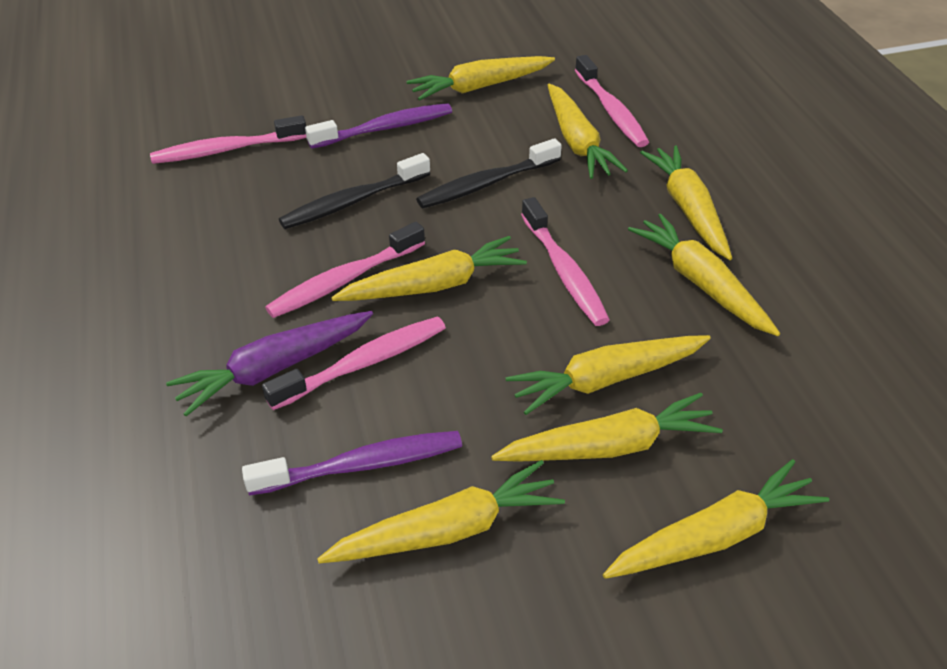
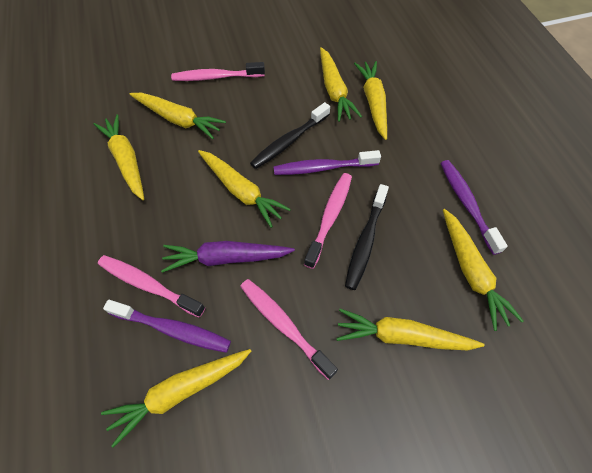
pink toothbrush: [150,115,306,164] [262,317,446,410] [265,222,425,318] [521,197,610,326] [575,55,649,147] = 5 -> [98,255,205,317] [171,62,265,81] [240,279,338,380] [304,173,352,269] = 4
purple toothbrush: [242,431,462,496] [305,103,452,149] = 2 -> [103,300,231,353] [273,150,381,175] [440,160,508,255] = 3
yellow carrot: [317,460,565,563] [331,236,527,301] [407,56,555,101] [491,393,723,462] [506,335,711,415] [548,83,628,179] [603,459,829,579] [628,214,780,336] [640,146,732,260] = 9 -> [94,114,144,200] [101,349,251,448] [129,93,226,139] [198,150,291,228] [320,47,362,122] [336,309,485,350] [354,61,387,140] [443,209,523,331] = 8

